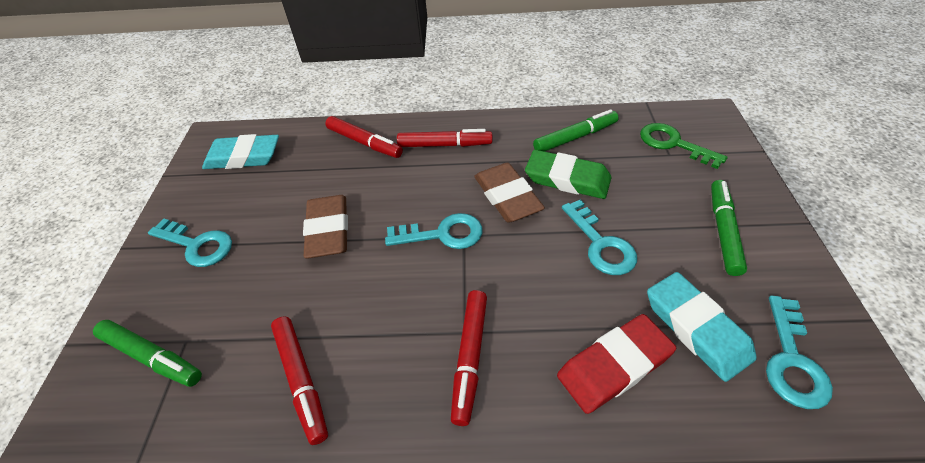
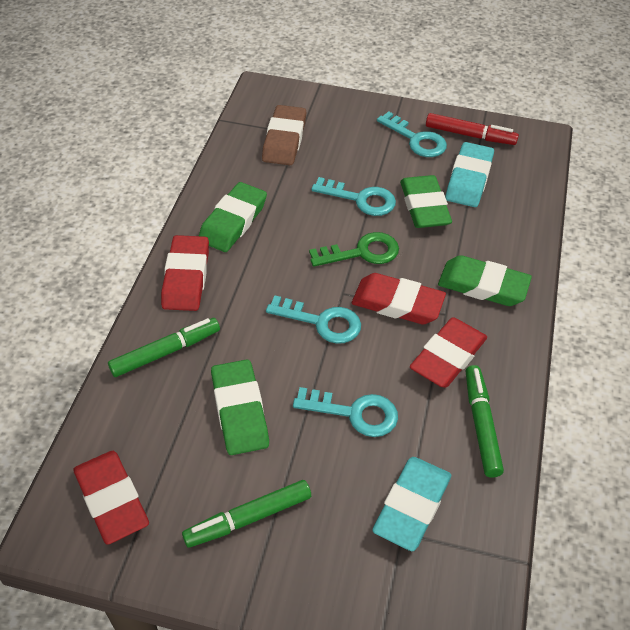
brown eraser: [303,195,348,259] [474,163,545,223] = 2 -> [262,105,306,165] = 1
green eraser: [525,150,611,199] = 1 -> [199,182,267,252] [211,360,269,455] [400,175,452,228] [438,255,532,306] = 4
red eraser: [557,314,676,414] = 1 -> [73,451,149,545] [161,235,209,311] [352,273,446,325] [410,317,487,388] = 4
red marker: [271,316,328,445] [325,116,403,158] [397,129,492,147] [451,290,487,426] = 4 -> [426,113,519,145] = 1

